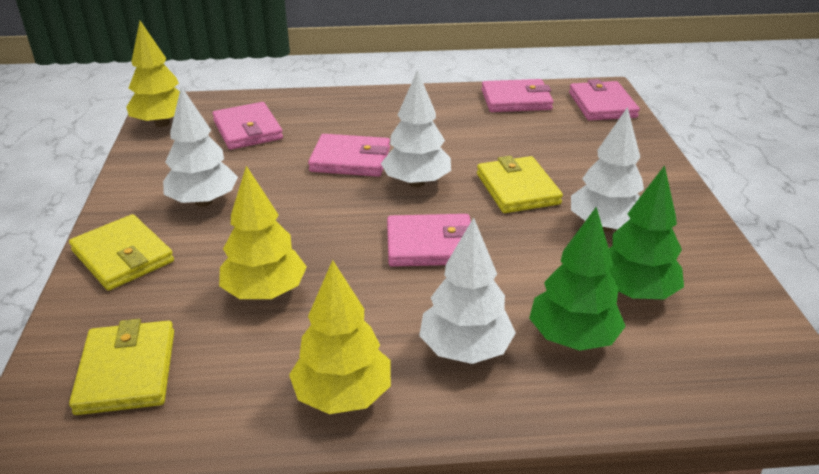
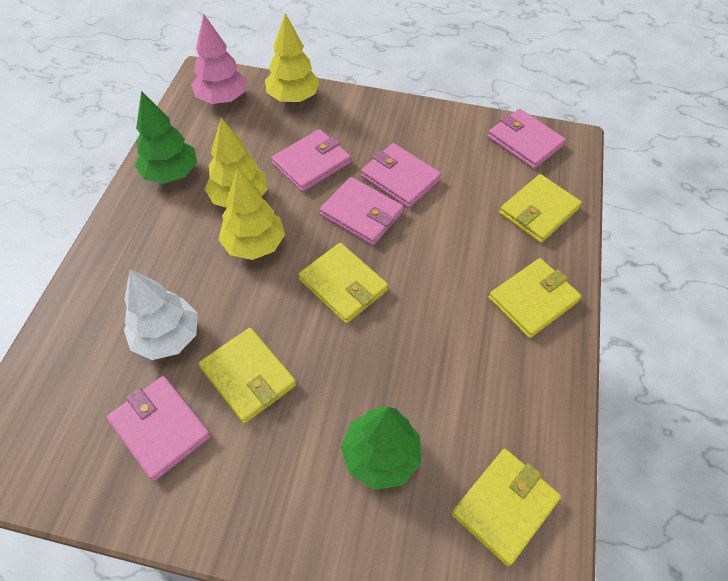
pink tree: none = 0 -> [191,14,247,104] = 1
white tree: [163,86,238,207] [381,70,451,187] [419,218,516,364] [571,107,644,232] = 4 -> [124,269,198,360] = 1
yellow wallet: [69,214,174,291] [69,319,174,415] [477,156,563,213] = 3 -> [198,328,296,424] [298,243,388,324] [451,449,561,566] [489,258,582,338] [499,174,582,243] = 5

